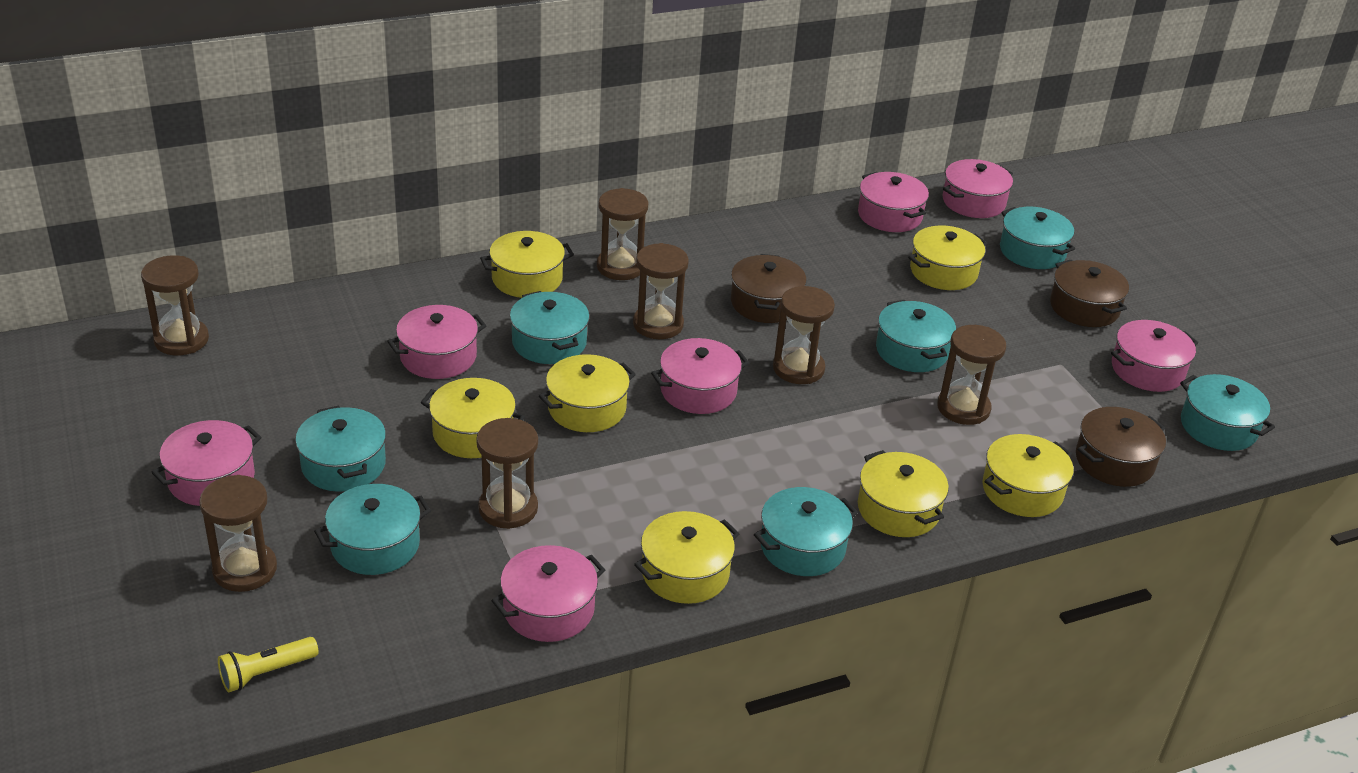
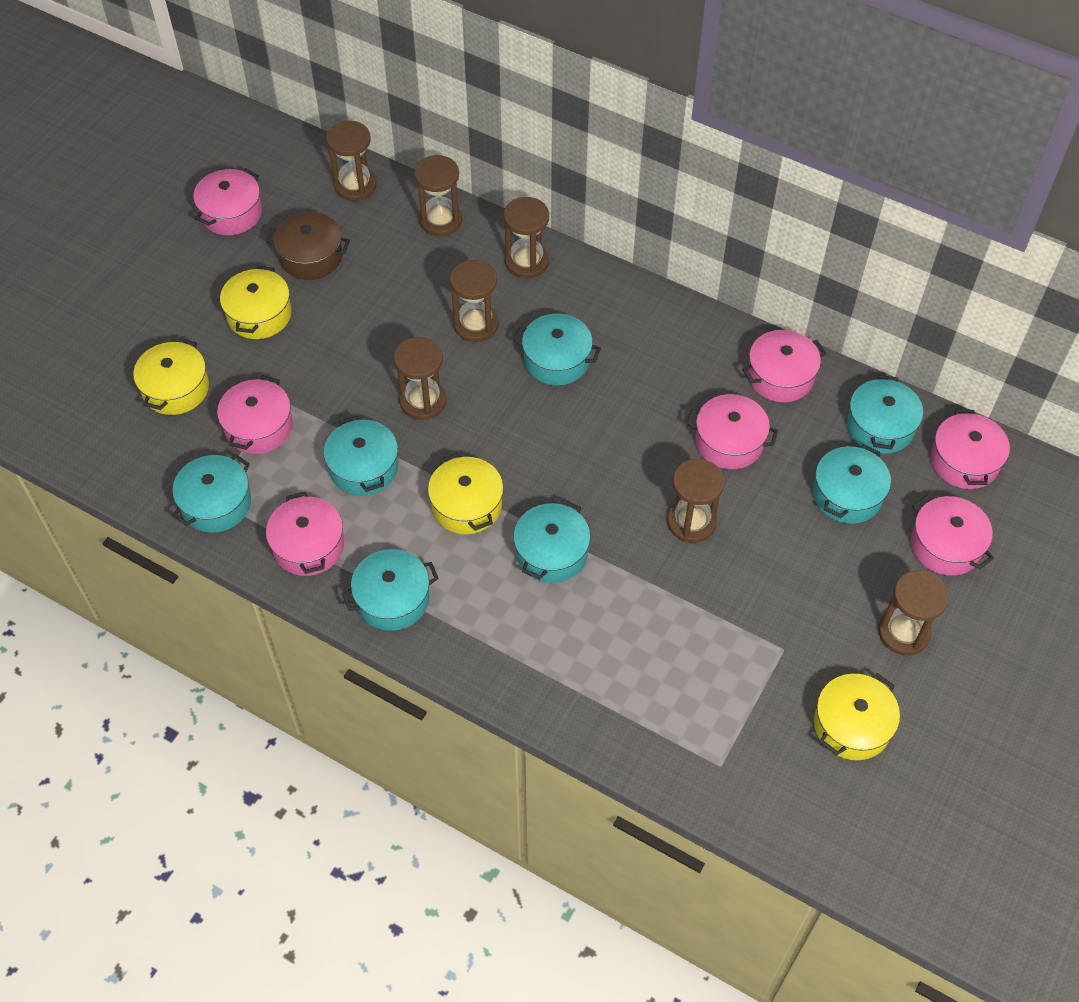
brown pot: [731,254,807,323] [1050,260,1129,327] [1076,407,1166,487] = 3 -> [266,212,350,280] = 1
yellow flashlight: [218,637,319,692] = 1 -> none = 0
yellow pot: [421,378,525,458] [480,231,574,298] [539,354,636,432] [634,511,739,604] [858,450,949,537] [908,225,988,290] [982,434,1074,517] = 7 -> [133,338,209,415] [220,266,292,339] [428,453,503,534] [814,673,900,760] = 4

